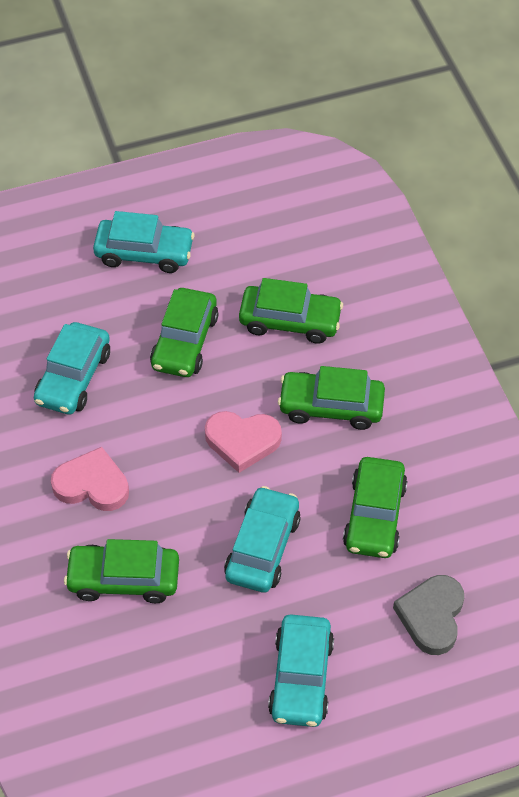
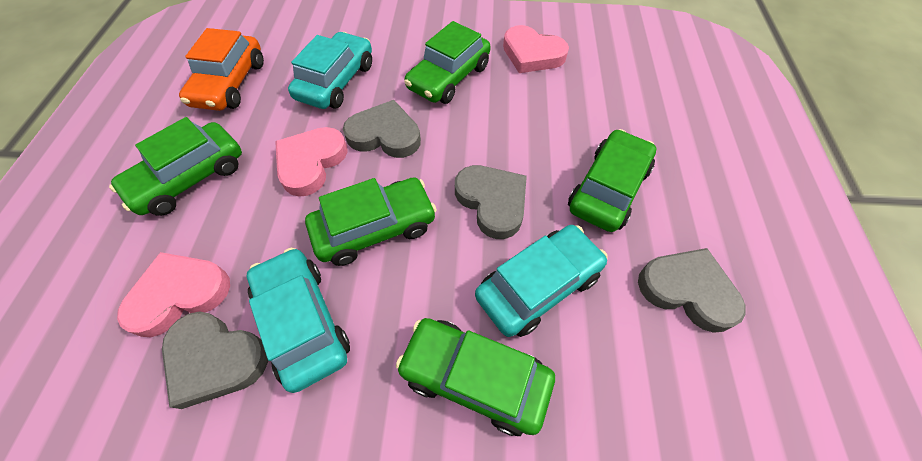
grey heart: [393,575,464,655] = 1 -> [162,311,268,409] [343,100,421,158] [455,165,527,239] [638,248,746,333] = 4
orange car: none = 0 -> [179,28,264,111] = 1
pink heart: [51,447,129,511] [205,411,282,473] = 2 -> [117,252,230,337] [275,127,347,197] [503,25,569,73] = 3
turquoise car: [34,322,110,414] [93,211,194,273] [224,486,300,592] [268,614,334,727] = 4 -> [247,248,350,393] [288,32,372,109] [475,225,608,337] = 3

